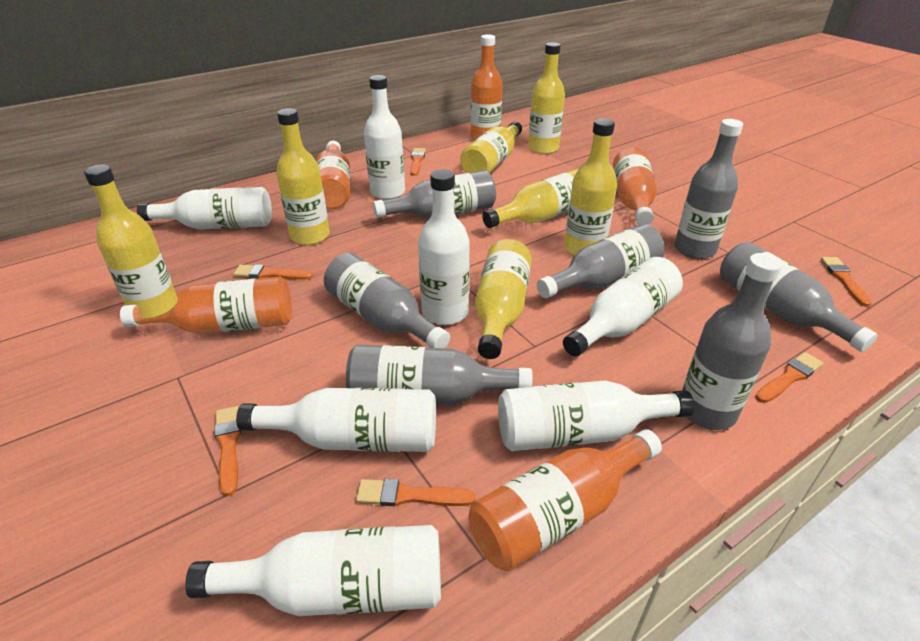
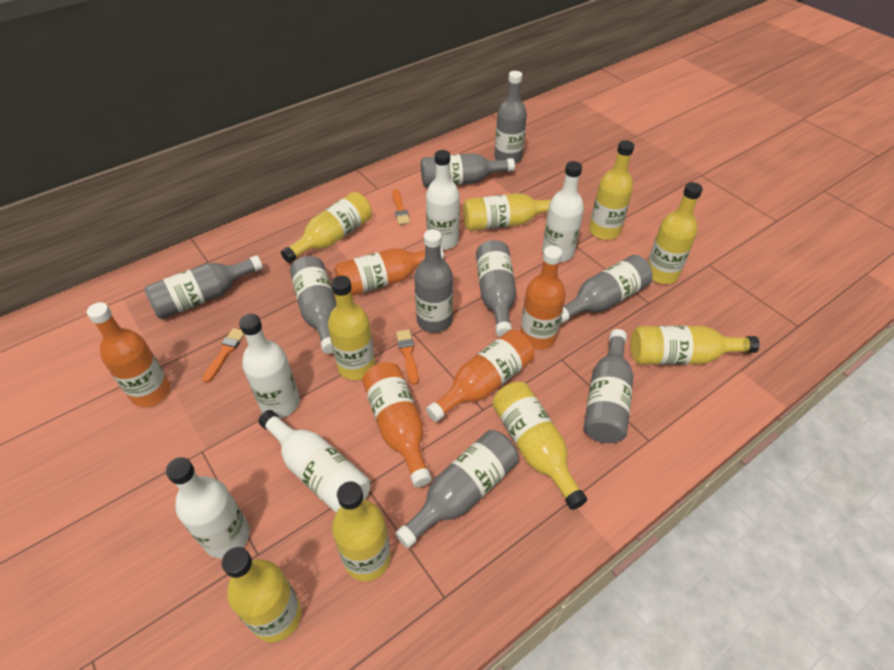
grey bottle: [324,253,450,348] [346,344,532,406] [373,170,496,219] [537,224,664,298] [675,119,743,259] [682,253,782,430] [720,242,878,352] = 7 -> [144,255,263,319] [290,256,336,354] [395,430,519,548] [414,229,453,333] [421,153,515,188] [476,240,516,337] [495,71,527,164] [560,255,653,324] [584,329,633,443] = 9
orange brush: [214,406,241,496] [233,264,313,280] [356,479,476,506] [410,148,426,176] [755,352,823,403] [821,257,872,307] = 6 -> [202,328,245,383] [392,189,410,225] [396,329,419,385] = 3
white bottle: [137,187,272,230] [185,525,441,616] [236,388,436,452] [364,75,405,200] [418,169,470,325] [498,381,694,451] [563,257,683,356] = 7 -> [166,457,250,558] [239,314,300,418] [259,410,370,513] [426,150,460,250] [542,161,584,262] = 5
yellow bottle: [84,164,176,306] [276,108,330,245] [460,121,522,173] [475,239,532,359] [482,169,578,228] [528,42,565,154] [564,118,617,256] = 7 -> [221,547,302,643] [281,192,372,263] [328,276,375,380] [332,481,391,581] [463,193,552,231] [492,382,587,510] [589,140,634,240] [631,326,760,365] [648,182,703,284] = 9

